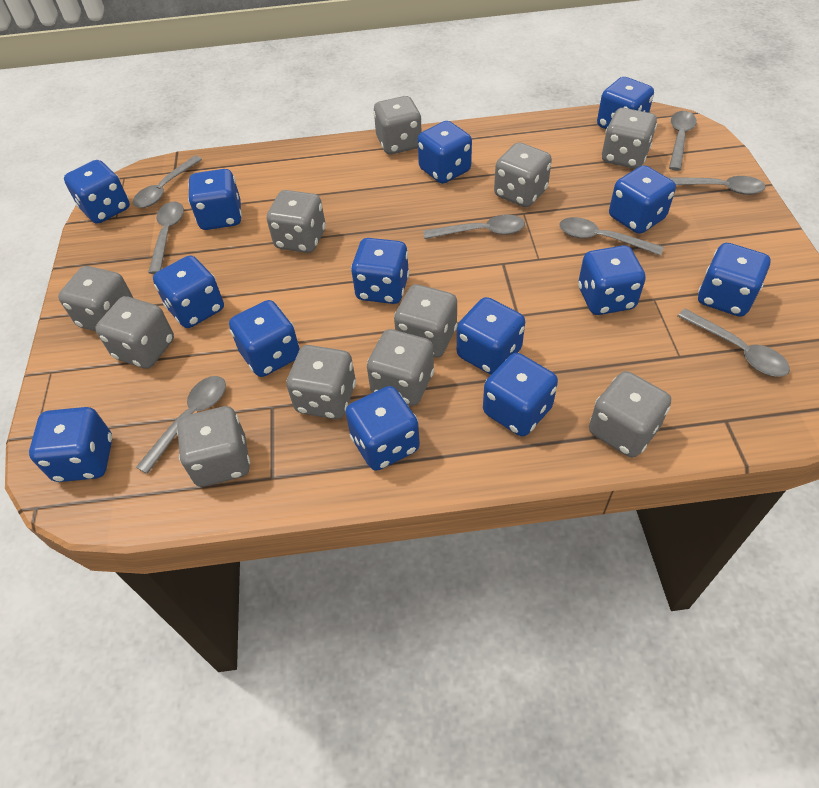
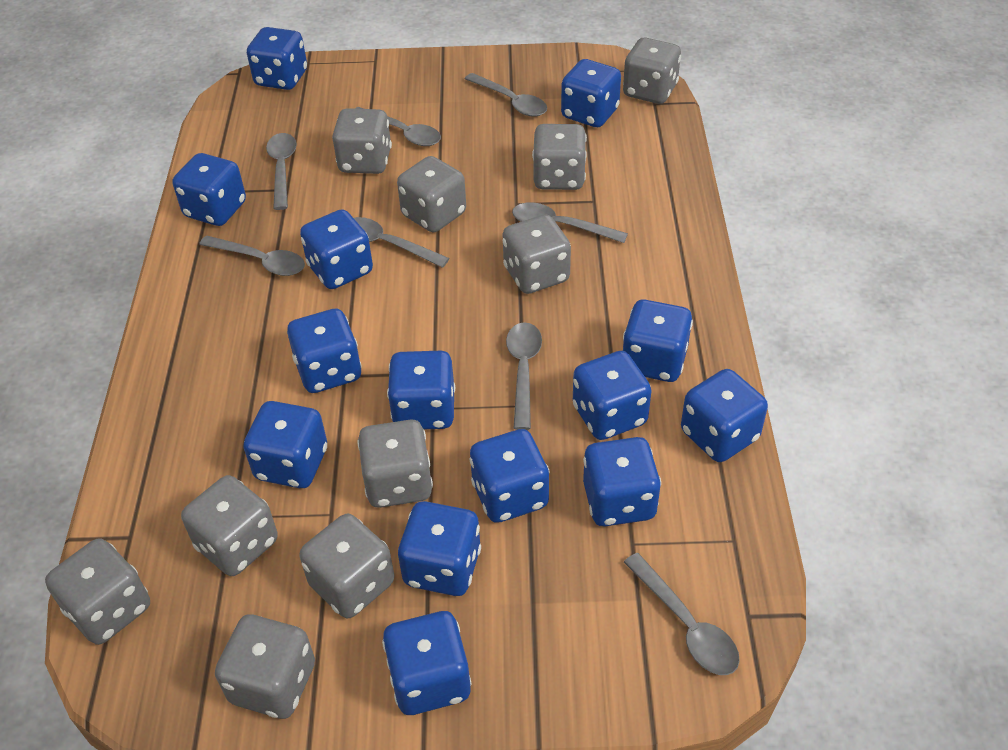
grey dice: [58,266,133,331] [95,296,174,369] [177,406,250,487] [267,190,326,253] [287,345,356,419] [367,329,434,406] [373,96,422,154] [394,284,457,358] [494,142,552,207] [589,371,671,457] [602,108,657,169] = 11 -> [45,538,150,645] [181,475,278,576] [215,614,315,719] [299,514,394,618] [332,108,392,174] [357,419,433,508] [397,156,466,232] [503,215,571,294] [532,124,587,190] [623,38,681,104] = 10

